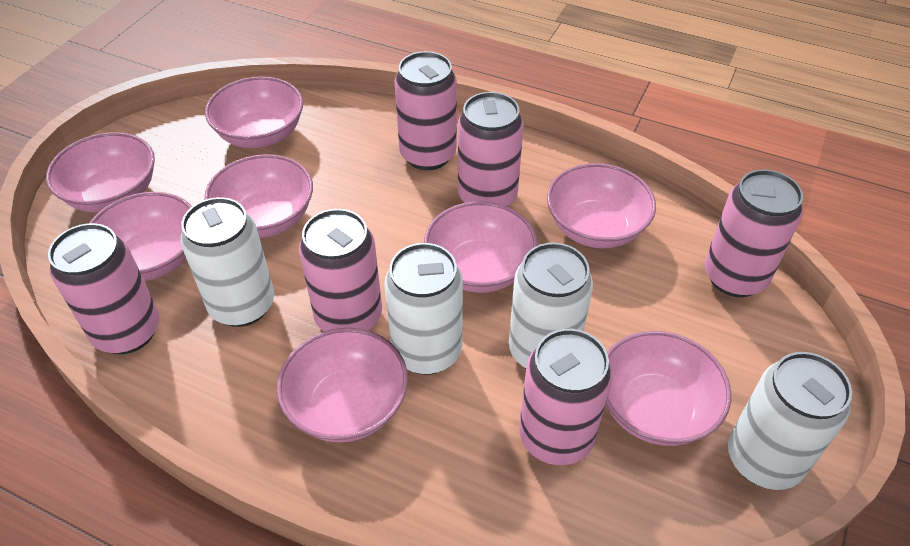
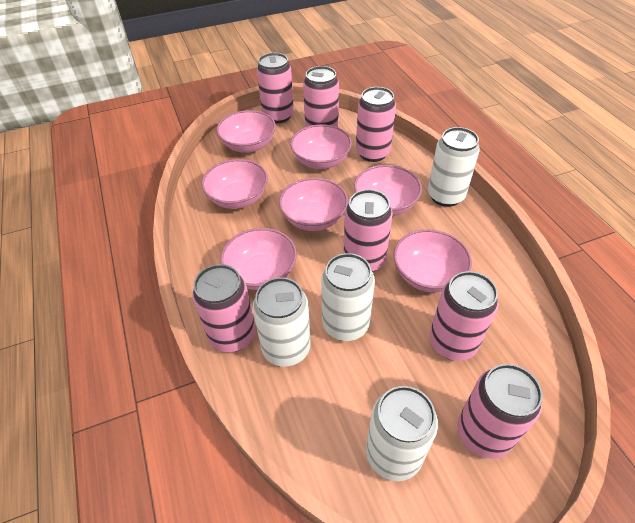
pink bowl: [46,132,155,213] [90,192,192,281] [204,154,313,238] [205,76,303,148] [277,328,408,443] [424,201,538,293] [547,163,656,248] [606,331,731,446] = 8 -> [201,159,268,209] [217,110,276,153] [220,228,297,290] [279,178,348,231] [290,124,352,169] [354,165,422,216] [393,229,472,292] = 7
pink can: [48,223,159,354] [299,209,382,331] [395,51,457,170] [458,92,524,206] [519,329,613,465] [705,169,803,297] = 6 -> [192,264,255,352] [257,53,294,123] [303,66,339,127] [343,189,393,272] [356,87,396,162] [429,271,498,361] [457,364,543,459] = 7

